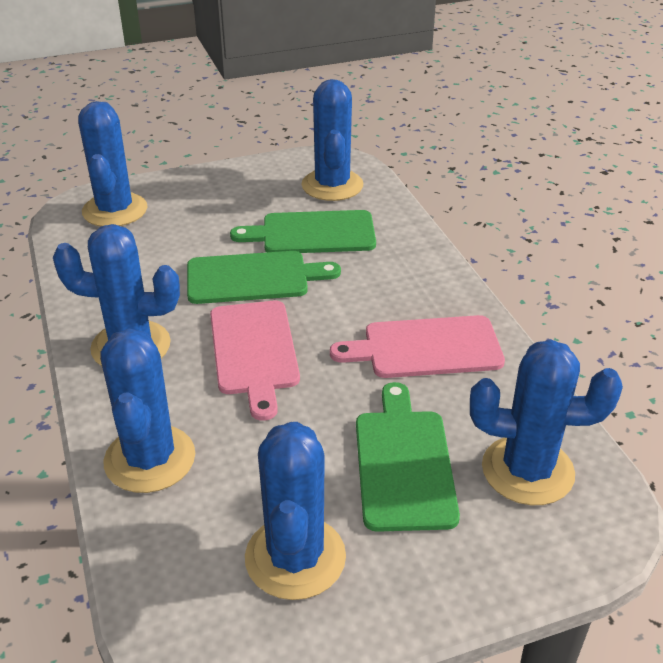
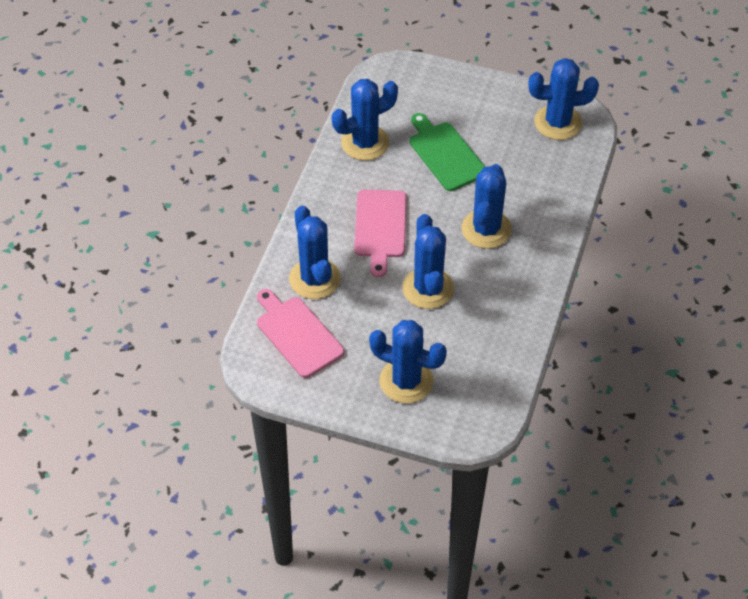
green cutting board: [187,251,341,304] [230,210,376,253] [356,382,460,532] = 3 -> [410,113,485,191] = 1

